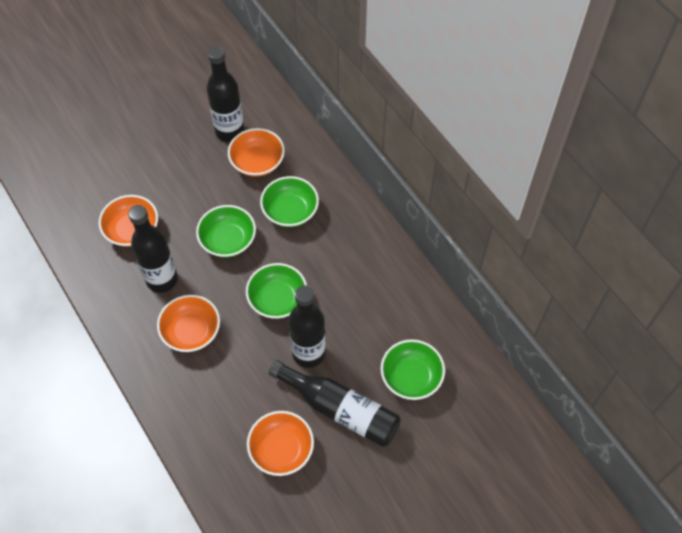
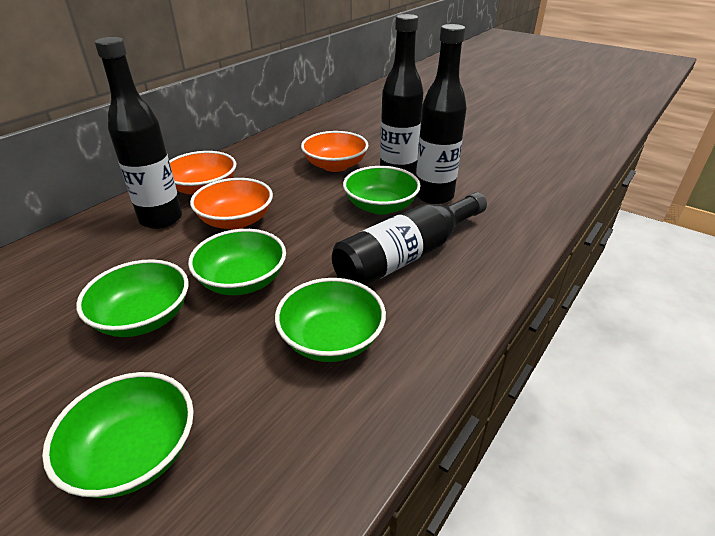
green bowl: [196,205,256,257] [246,263,307,319] [260,176,319,227] [380,339,445,400] = 4 -> [42,372,194,498] [76,259,188,337] [188,229,286,295] [275,278,386,362] [343,166,421,215] = 5
orange bowl: [99,195,158,247] [157,295,220,352] [228,128,285,177] [247,411,314,476] = 4 -> [169,151,236,195] [190,178,273,230] [301,131,368,172] = 3

